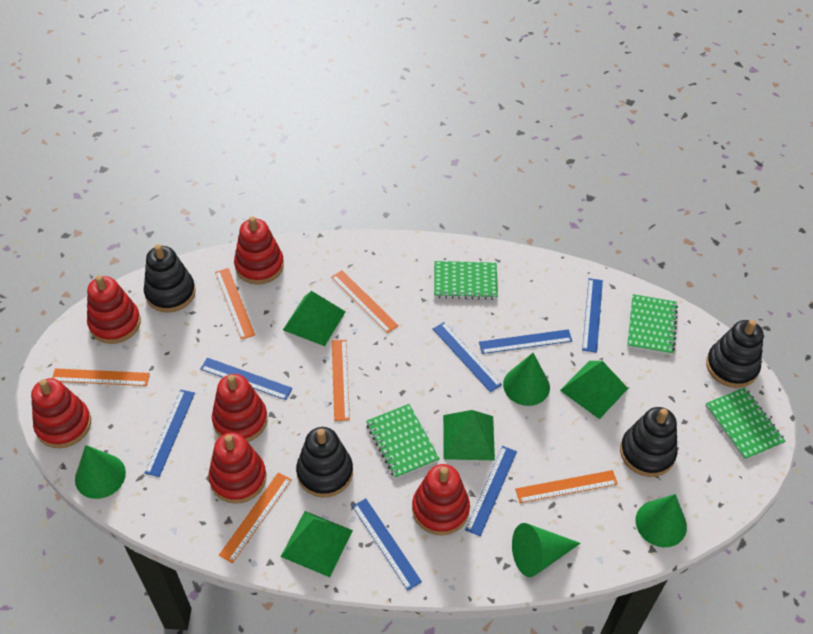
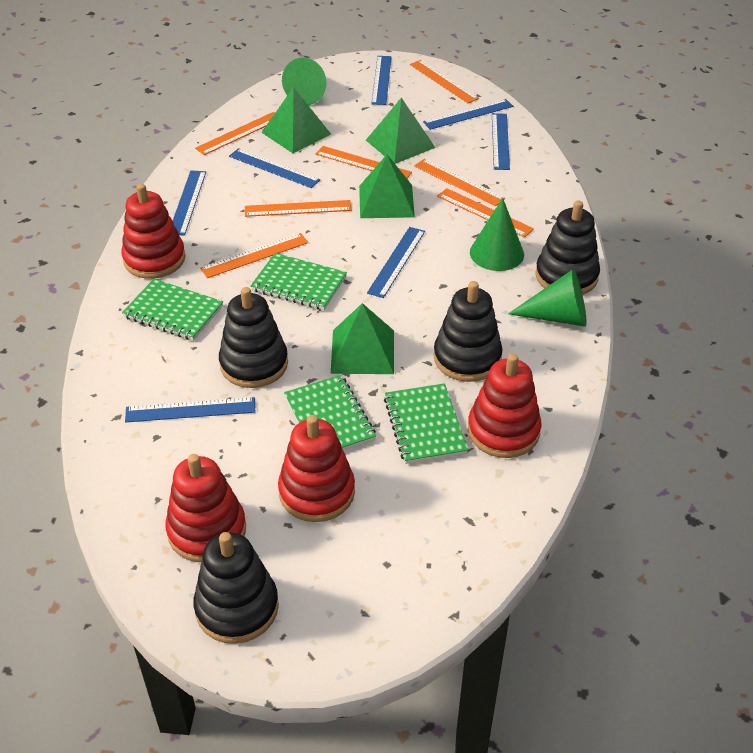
green cone: [75,445,126,499] [503,353,550,406] [512,523,581,577] [635,494,687,547] = 4 -> [282,58,327,105] [470,198,524,271] [508,269,587,327] = 3
orange ruler: [52,368,150,386] [215,268,255,340] [219,472,292,563] [331,270,399,333] [332,340,350,421] [515,470,618,503] = 6 -> [195,112,275,155] [200,233,308,278] [245,200,351,217] [315,146,412,178] [410,60,479,103] [414,159,505,206] [437,188,534,238] = 7
red stacking toy: [31,378,91,448] [87,275,141,344] [208,433,266,504] [212,374,268,442] [234,216,284,284] [412,464,470,535] = 6 -> [121,184,186,279] [165,454,246,562] [278,415,355,522] [468,354,542,458] = 4

